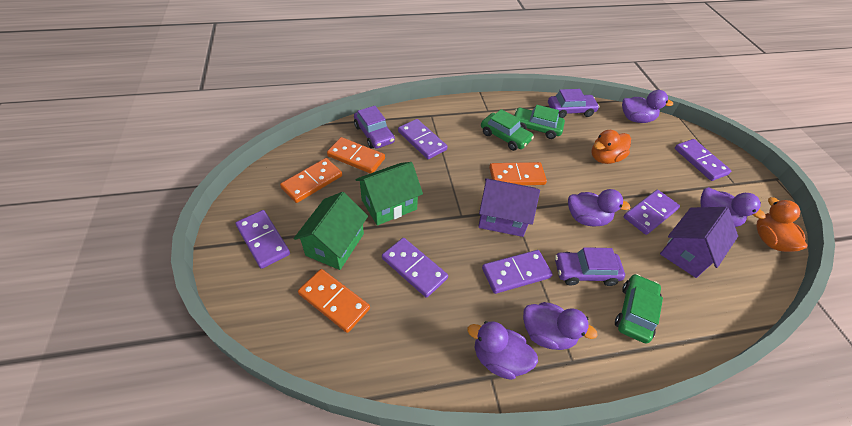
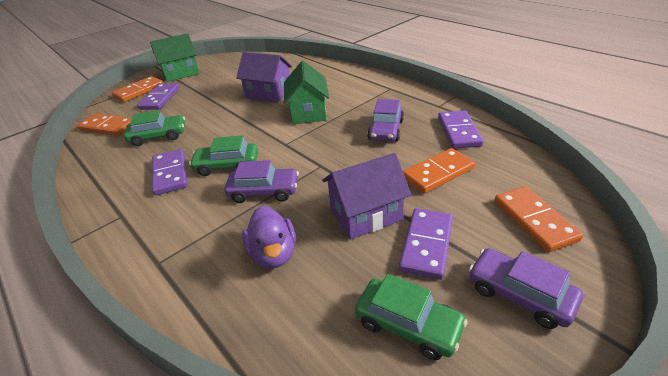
orange duck: [591,130,631,164] [757,197,808,252] = 2 -> none = 0
purple domino: [236,210,290,269] [382,238,448,298] [398,119,448,159] [482,250,553,294] [624,190,680,235] [675,139,731,181] = 6 -> [137,83,180,110] [152,149,187,195] [399,208,453,280] [438,110,484,149] = 4
purple duck: [467,321,538,380] [523,302,598,350] [568,189,630,227] [622,90,673,123] [701,187,766,227] = 5 -> [242,206,296,269] = 1

